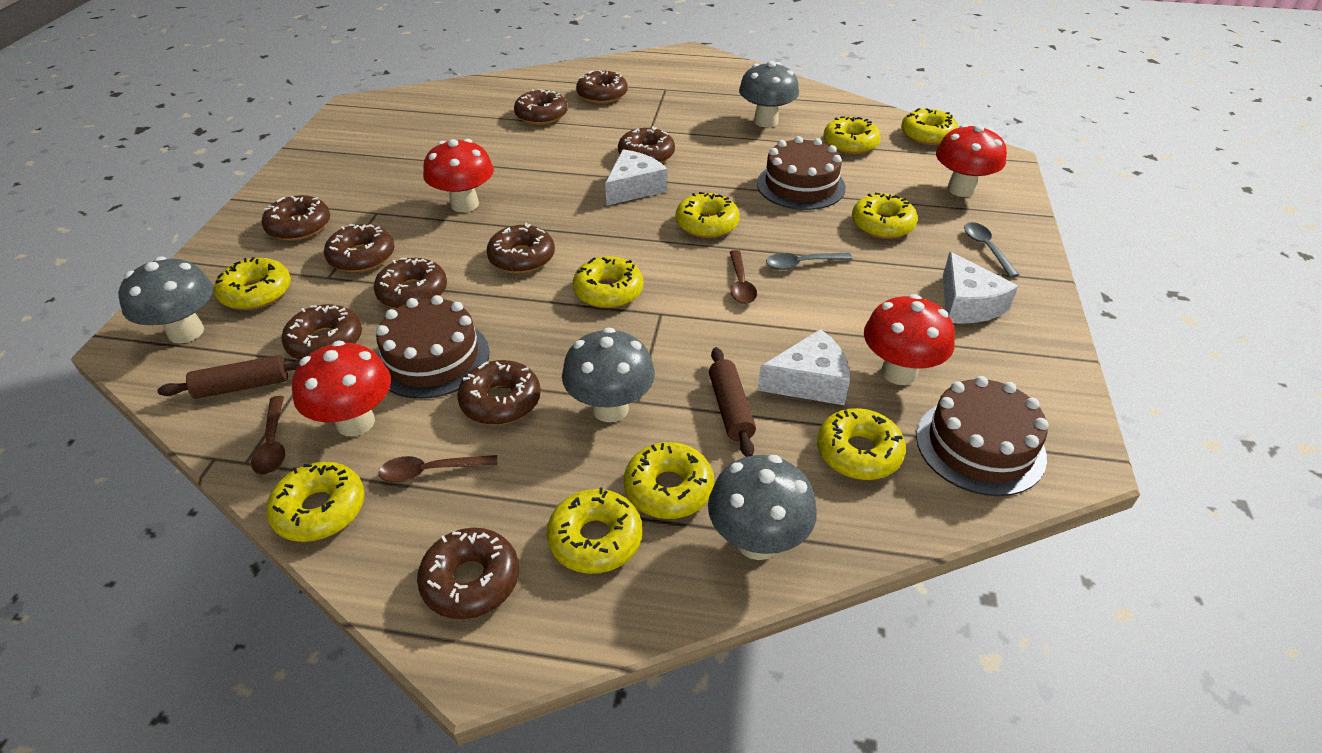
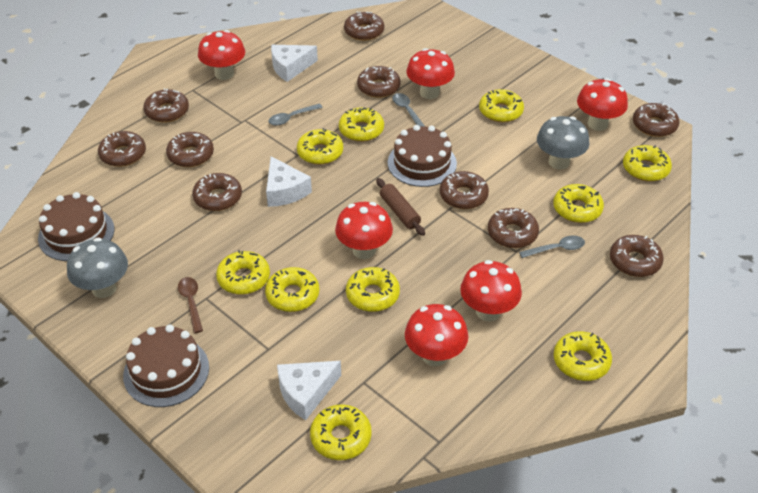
brown rolling pin: [157,355,302,399] [709,347,756,457] = 2 -> [376,178,425,236] = 1
brown spoon: [251,396,285,475] [378,455,498,483] [730,250,757,304] = 3 -> [178,277,203,333] = 1
grey mushroom: [118,257,213,344] [562,328,655,422] [708,455,817,560] [739,61,799,127] = 4 -> [67,237,128,298] [537,116,590,170] = 2
grey spoon: [766,253,852,270] [964,222,1019,277] = 2 -> [268,103,323,126] [392,93,425,127] [519,235,585,258] = 3
red mushroom: [292,341,391,436] [423,139,494,212] [864,294,955,385] [936,124,1007,197] = 4 -> [198,30,245,80] [335,202,393,259] [405,304,468,367] [406,48,455,99] [460,260,522,322] [577,78,628,131] = 6

